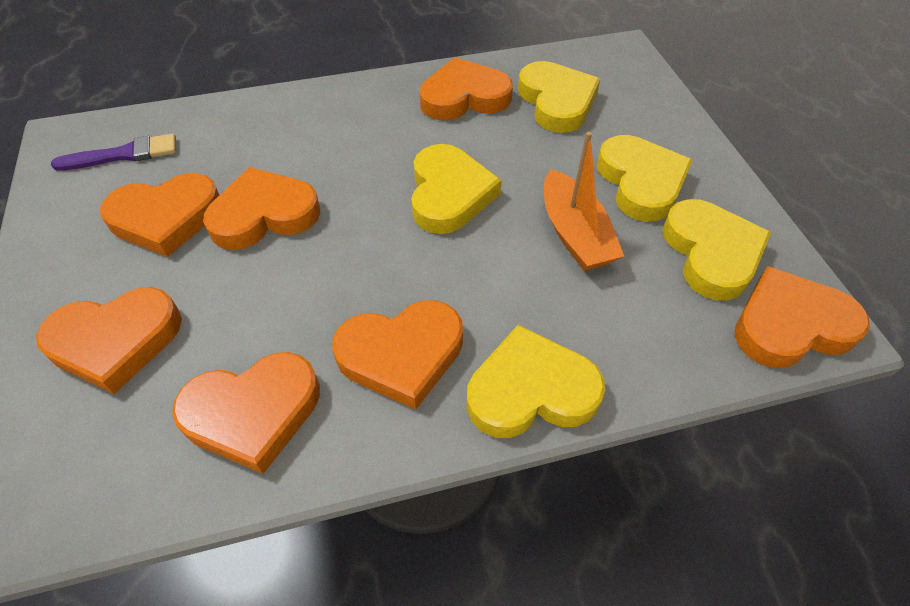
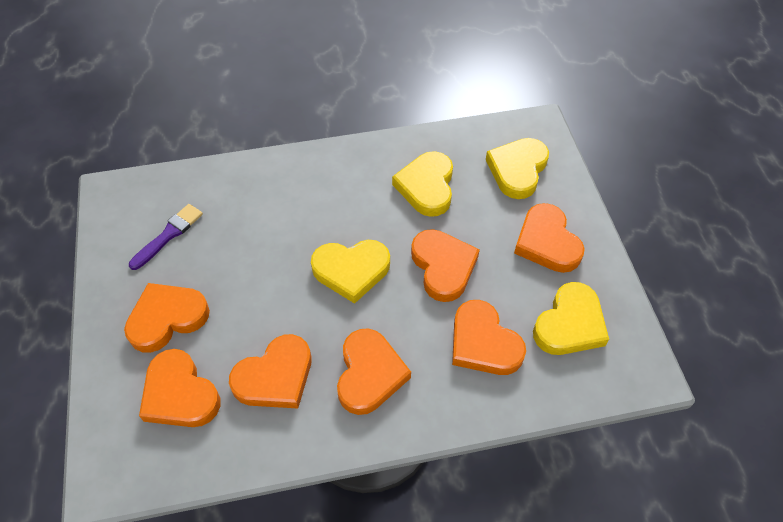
orange boat: [544,132,624,271] = 1 -> none = 0
yellow heart: [411,144,502,234] [467,325,605,438] [518,61,600,133] [597,135,693,222] [662,199,771,300] = 5 -> [311,240,390,304] [392,151,453,217] [486,138,549,199] [533,282,609,355] = 4

